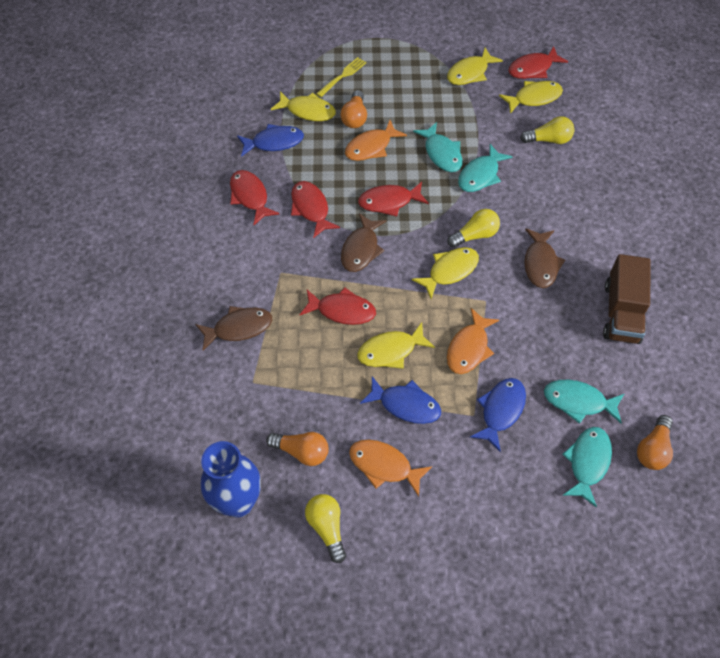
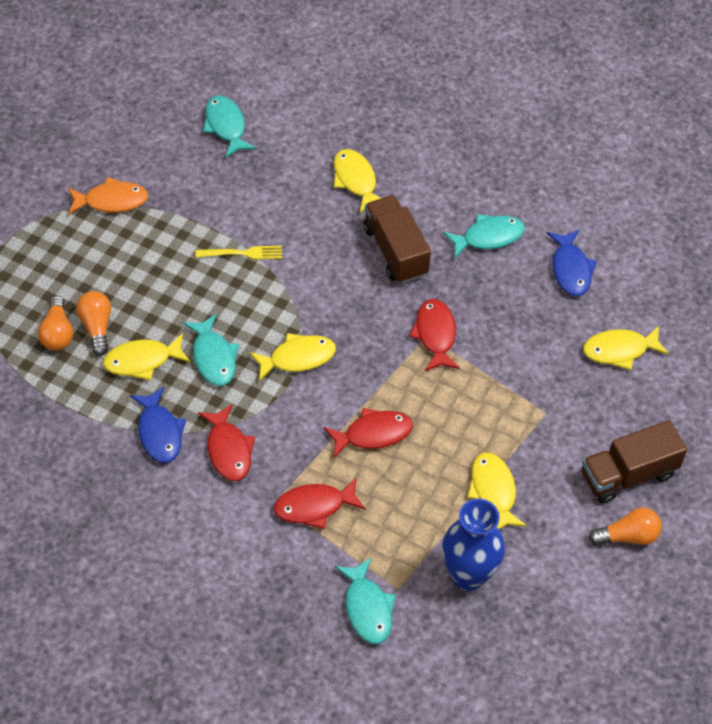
blue fish: [237,124,304,157] [360,376,441,424] [470,378,526,452] = 3 -> [130,387,186,463] [547,230,597,296] = 2
brown fish: [195,306,272,350] [341,213,386,272] [524,228,565,288] = 3 -> none = 0
brown truck: [603,254,651,344] = 1 -> [363,195,431,284] [582,420,687,503] = 2
orange fish: [345,120,407,161] [349,440,432,497] [447,308,499,374] = 3 -> [68,177,148,215] = 1
red fish: [230,170,280,225] [291,181,340,238] [300,287,376,325] [358,182,429,217] [508,46,568,79] = 5 -> [198,404,255,481] [274,477,366,529] [324,408,413,458] [409,299,460,371] = 4
yellow light bulb: [305,494,346,563] [447,209,500,248] [520,116,574,144] = 3 -> none = 0

